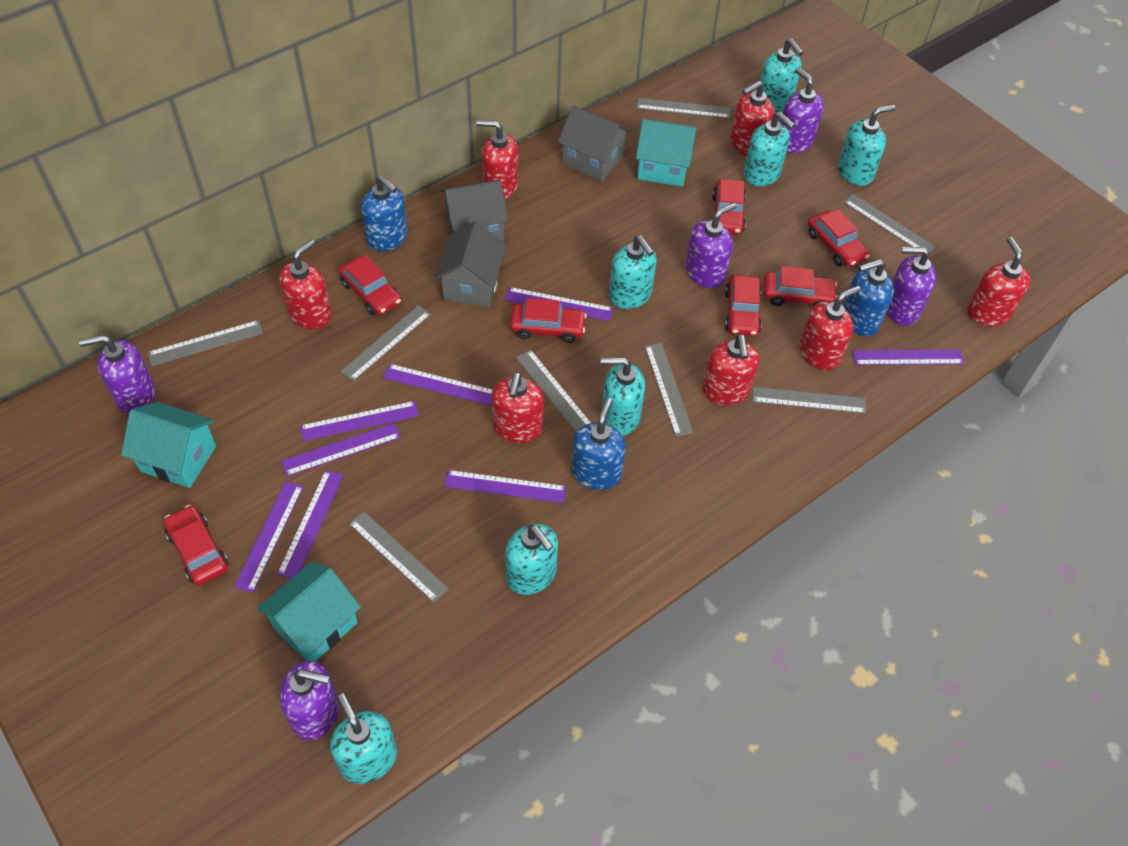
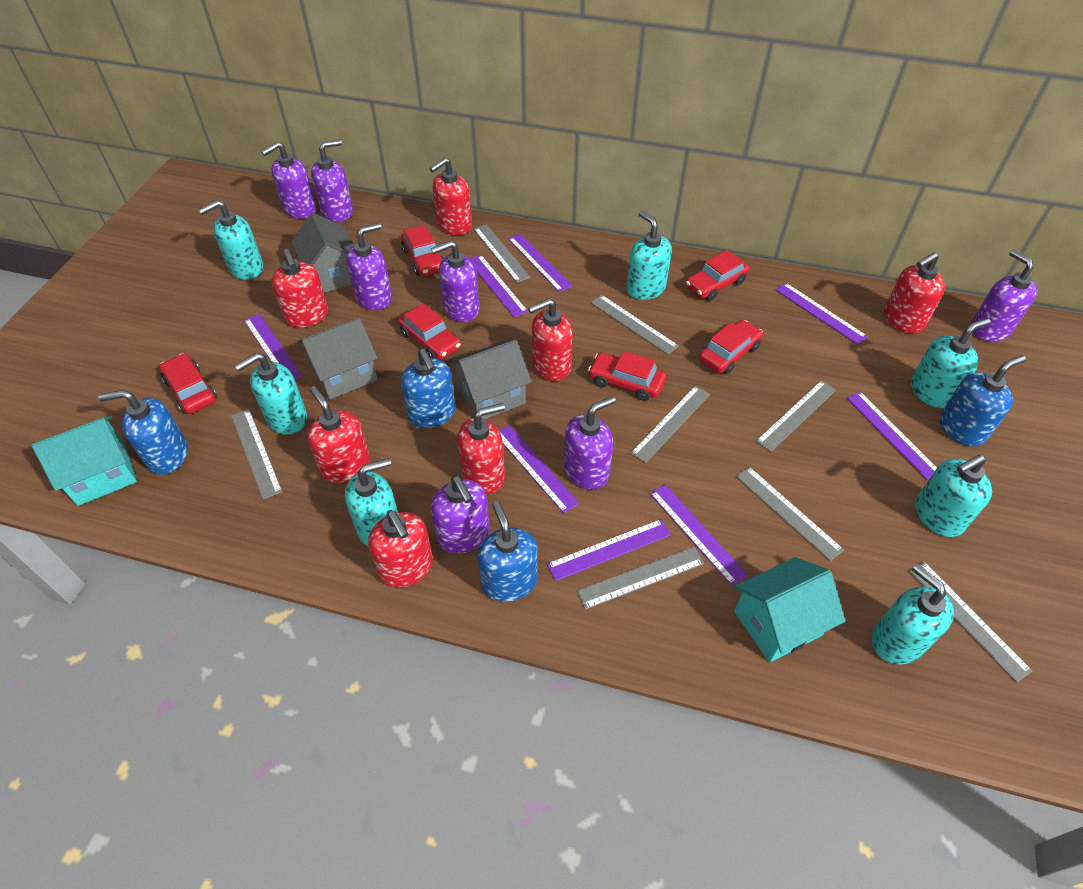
blue soap dispenser: [361,175,408,251] [571,398,626,490] [843,259,894,336] = 3 -> [98,390,188,475] [401,349,455,428] [478,501,538,602] [940,355,1026,446] = 4
purple soap dispenser: [79,335,155,413] [280,661,339,740] [685,202,736,288] [780,67,824,153] [887,247,936,325] = 5 -> [261,142,316,219] [311,139,353,222] [346,223,392,310] [431,240,480,322] [431,476,490,554] [564,396,616,490] [971,250,1037,342] = 7
red car: [164,505,228,586] [339,255,401,315] [510,298,587,343] [712,179,746,235] [725,275,762,336] [764,266,837,306] [808,209,870,267] = 7 -> [159,353,217,414] [398,303,461,360] [401,225,443,276] [588,351,666,401] [686,250,750,301] [699,320,763,374] = 6
turquoise house: [121,402,216,488] [257,561,361,661] [636,119,697,187] = 3 -> [32,416,137,506] [734,557,845,662] = 2

